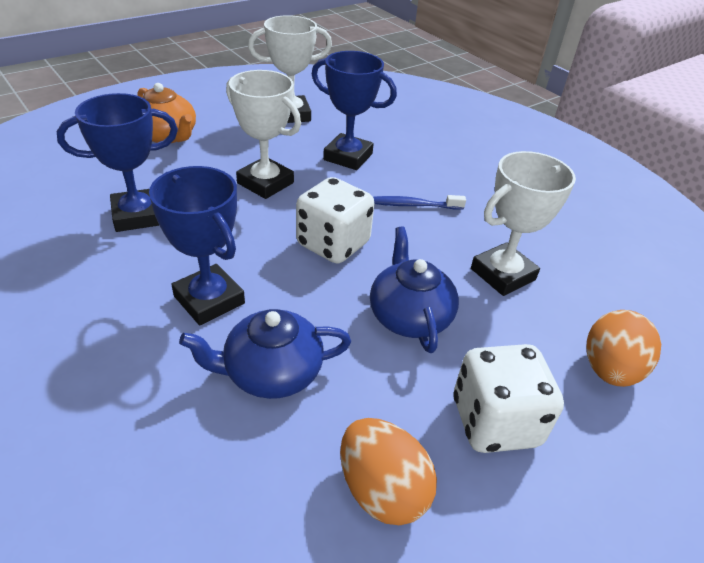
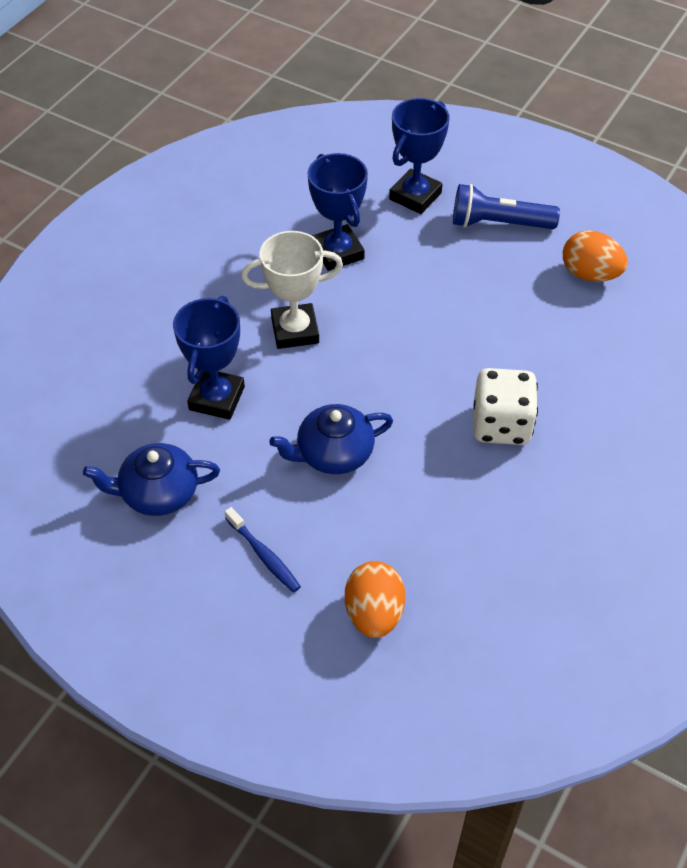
blue flashlight: none = 0 -> [453,184,560,229] = 1
orange teapot: [137,83,196,143] = 1 -> none = 0
white dice: [296,177,374,264] [453,344,564,453] = 2 -> [473,368,538,445] = 1
white trophy: [226,70,301,199] [248,15,332,123] [471,151,576,296] = 3 -> [241,231,343,349] = 1

